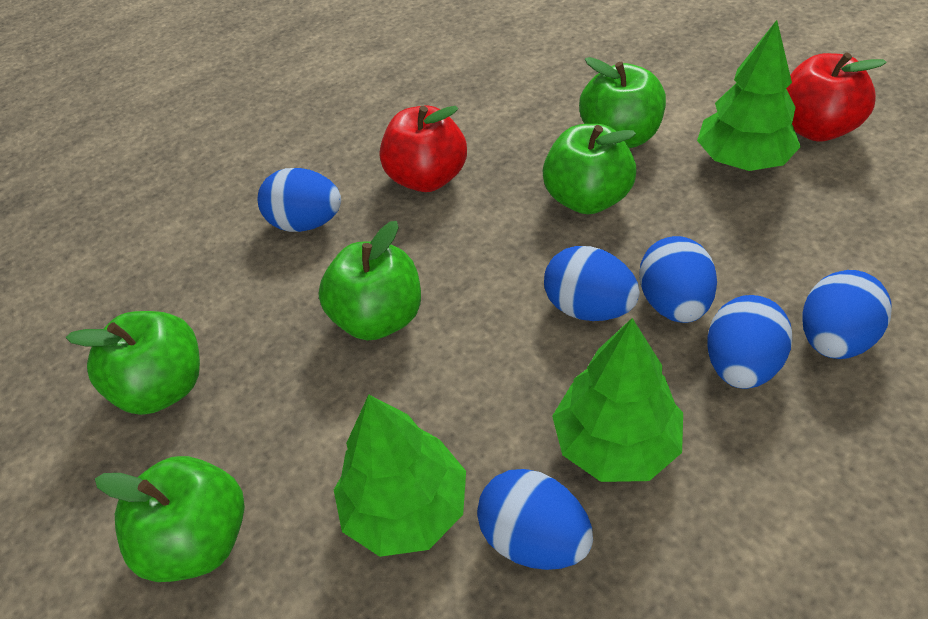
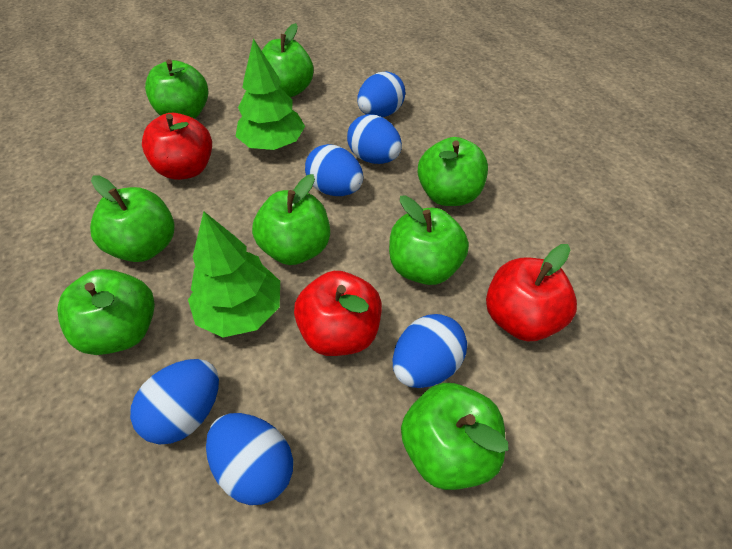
green apple: [66,311,200,415] [95,456,245,582] [318,221,421,341] [543,124,637,214] [579,57,666,148] = 5 -> [57,269,155,355] [90,175,175,262] [145,59,208,119] [252,174,330,265] [262,23,314,97] [389,196,469,285] [401,383,509,490] [418,137,488,206] = 8
green tree: [334,394,466,557] [552,318,683,482] [697,20,801,171] = 3 -> [188,212,280,337] [235,38,305,150] = 2
red apple: [380,105,467,192] [786,52,887,142] = 2 -> [142,113,212,180] [294,271,382,356] [486,244,577,341] = 3

